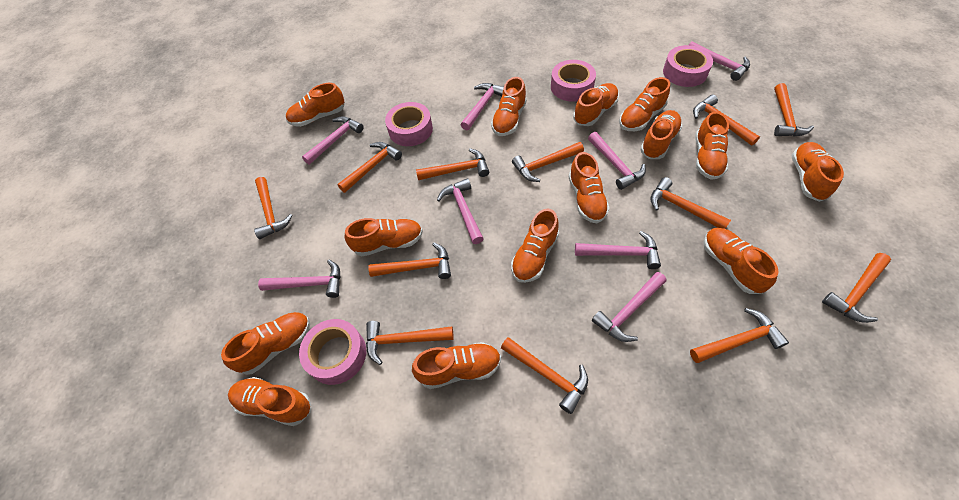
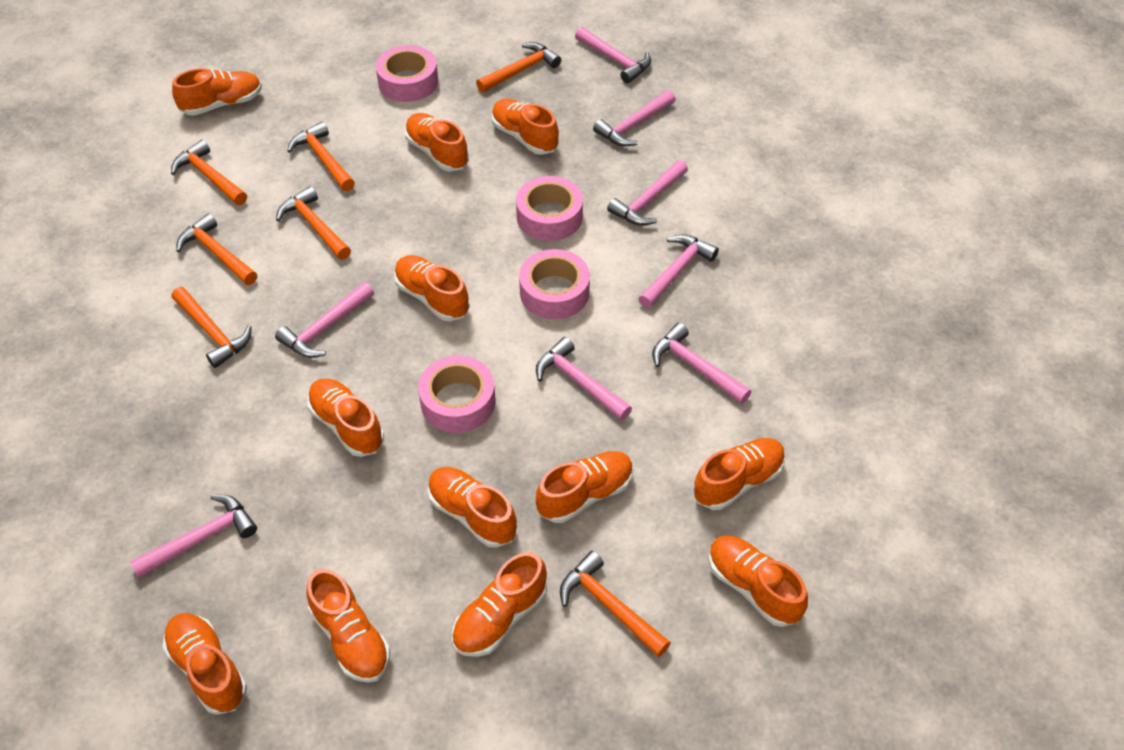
orange hammer: [254,177,293,239] [337,142,402,193] [366,321,454,365] [368,243,451,279] [416,148,489,180] [501,337,588,414] [512,142,584,182] [650,177,731,229] [690,308,789,363] [693,94,760,146] [774,83,814,137] [822,253,891,323] = 12 -> [171,140,247,205] [171,287,252,368] [176,214,257,285] [276,186,351,260] [287,122,355,191] [476,42,561,92] [560,551,671,657] = 7
orange shoe: [221,312,310,375] [228,377,310,426] [286,83,345,127] [345,218,423,256] [412,342,501,389] [491,77,527,136] [511,208,559,283] [569,152,610,223] [573,83,619,126] [619,77,670,131] [640,110,682,159] [695,112,729,180] [704,228,779,294] [791,142,844,202] = 14 -> [162,613,247,715] [172,68,262,116] [306,569,390,683] [307,379,384,457] [394,255,470,321] [405,113,469,172] [428,467,517,548] [452,552,547,657] [491,99,559,155] [536,451,634,523] [693,438,785,510] [709,535,808,627] = 12

